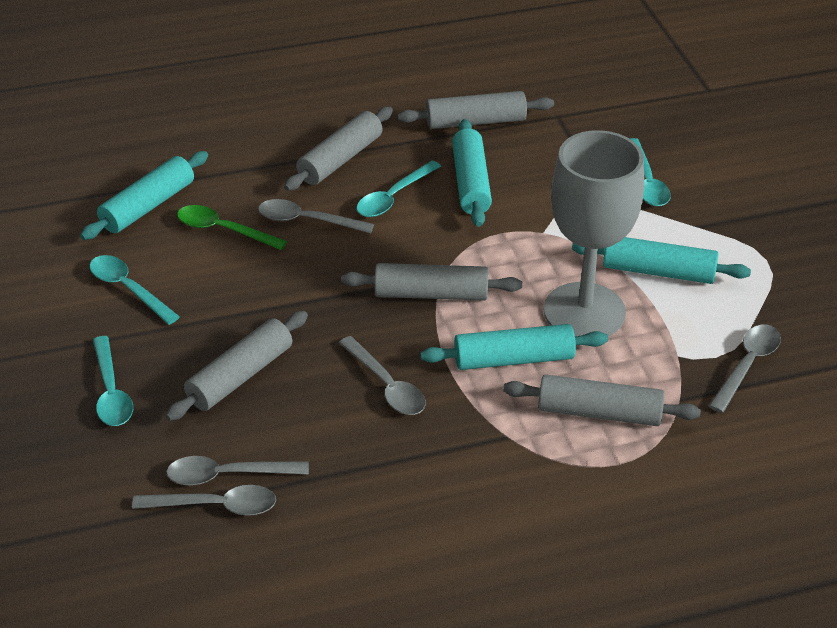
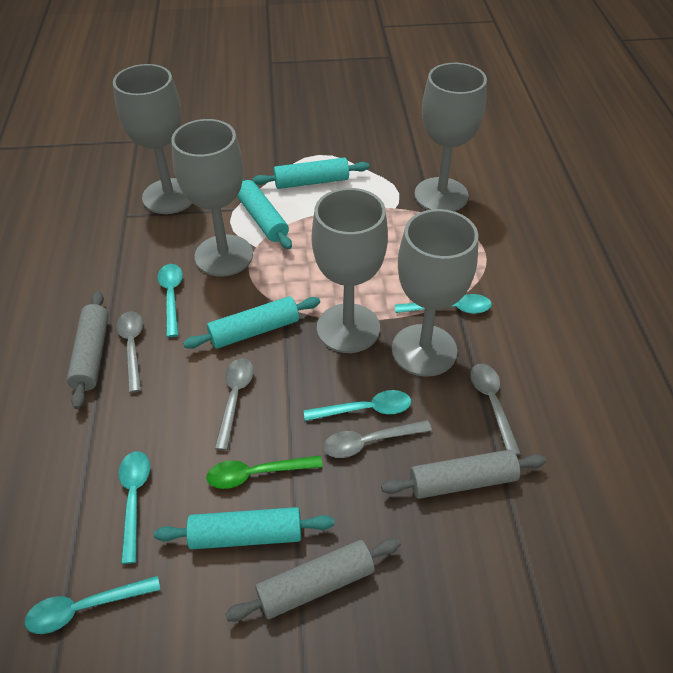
grey goblet: [544,130,644,336] = 1 -> [113,64,193,214] [171,119,253,277] [312,188,388,353] [392,209,478,377] [415,63,487,212] = 5
grey rolling pin: [165,311,308,421] [284,107,393,191] [341,263,522,301] [397,91,554,129] [503,374,701,426] = 5 -> [67,291,109,409] [225,538,401,622] [381,450,546,499] = 3
grey spoon: [132,485,276,516] [166,456,309,486] [258,199,374,233] [339,336,426,415] [709,325,781,413] = 5 -> [116,311,143,393] [214,358,254,451] [323,420,432,458] [470,364,521,455] = 4
turquoise spoon: [90,255,180,325] [93,336,133,426] [356,161,441,217] [630,138,671,206] = 4 -> [25,576,160,634] [119,451,150,564] [157,264,183,337] [304,390,411,421] [395,294,492,314] = 5

